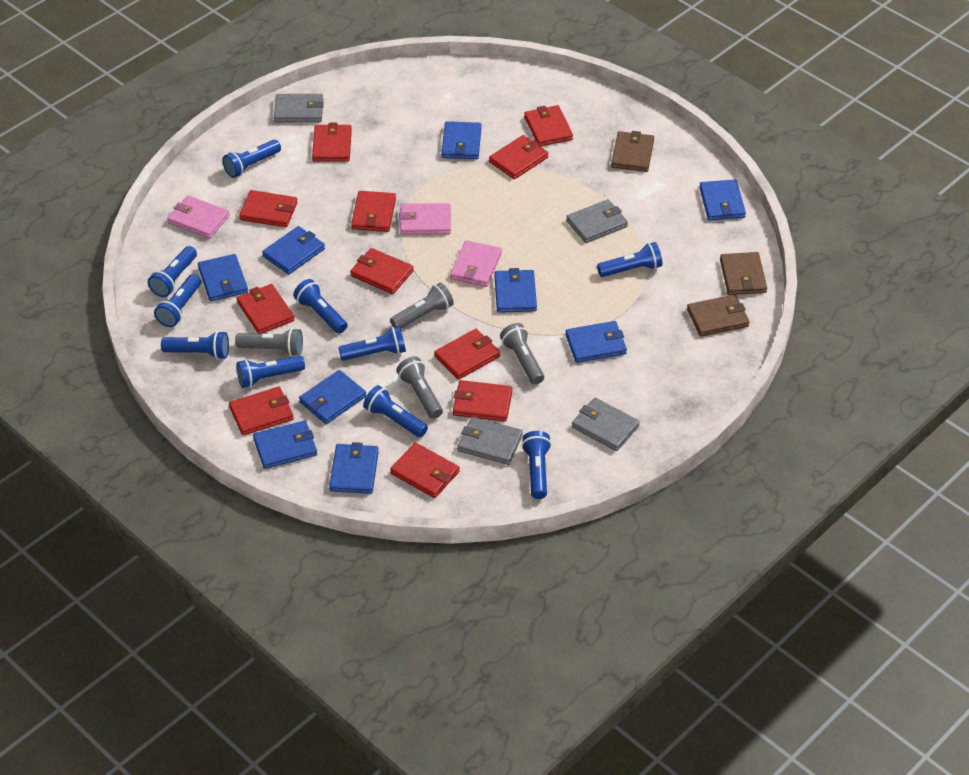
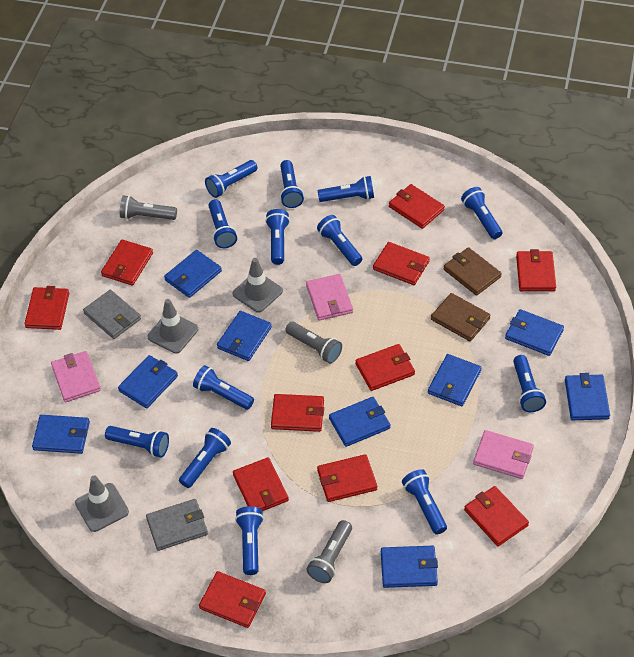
blue flashlight: [148,246,197,297] [154,274,201,327] [161,331,229,360] [222,140,281,178] [236,356,305,388] [293,279,348,334] [338,326,406,361] [363,385,428,438] [521,431,551,499] [597,242,662,277] = 10 -> [105,426,169,458] [179,428,231,488] [193,365,254,410] [205,160,257,198] [208,199,237,248] [235,506,264,575] [265,209,290,265] [280,160,304,208] [317,215,362,266] [318,176,374,202] [402,469,447,535] [461,187,502,239] [513,355,546,412] = 13
brown wallet: [611,131,654,172] [687,294,749,337] [720,252,767,295] = 3 -> [431,293,491,341] [444,247,502,296] = 2
grey flashlight: [235,328,303,357] [390,283,454,329] [397,356,443,419] [500,323,544,385] = 4 -> [120,195,177,220] [285,322,342,364] [306,520,352,583] = 3
grey traffic cone: none = 0 -> [75,475,129,532] [147,299,198,354] [233,258,283,313] = 3
grey wallet: [274,94,324,122] [457,416,523,465] [566,199,628,243] [572,398,640,451] = 4 -> [83,290,141,339] [146,499,208,551] = 2

